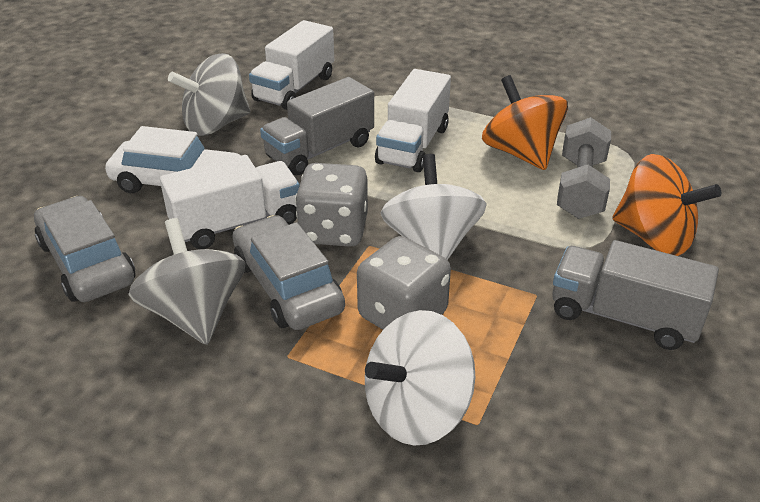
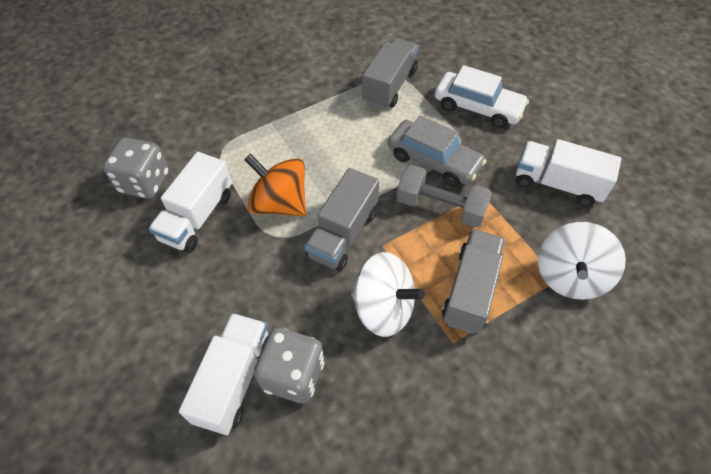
grey car: [34,196,135,302] [233,215,345,330] = 2 -> [388,115,486,187] = 1
grey spinning top: [128,218,245,345] [168,53,250,136] = 2 -> none = 0
grey truck: [260,77,374,175] [552,240,719,350] = 2 -> [304,168,379,271] [362,38,419,109] [442,229,505,334] = 3
orange spinning top: [482,75,568,170] [612,154,721,256] = 2 -> [244,154,306,216] = 1

